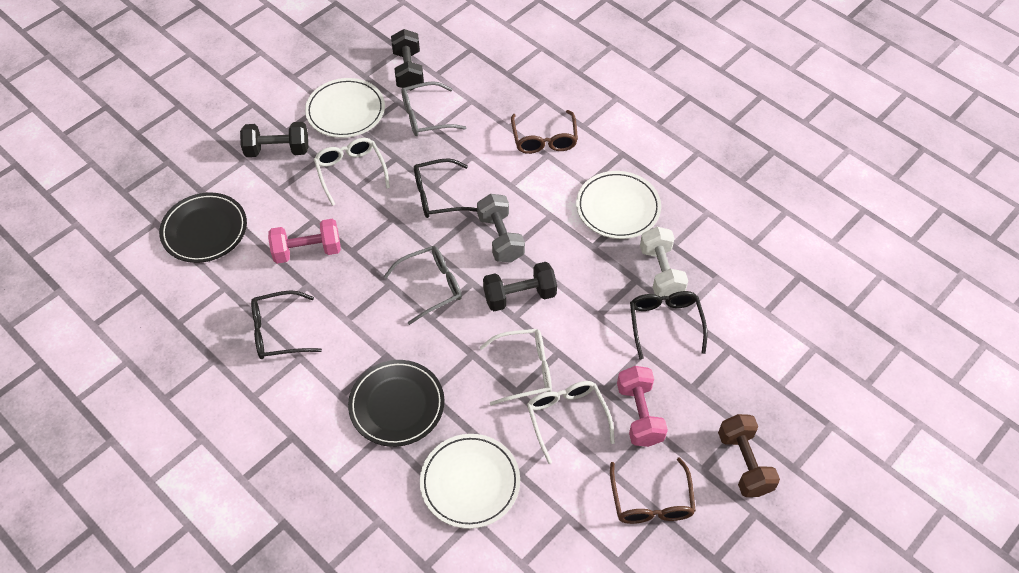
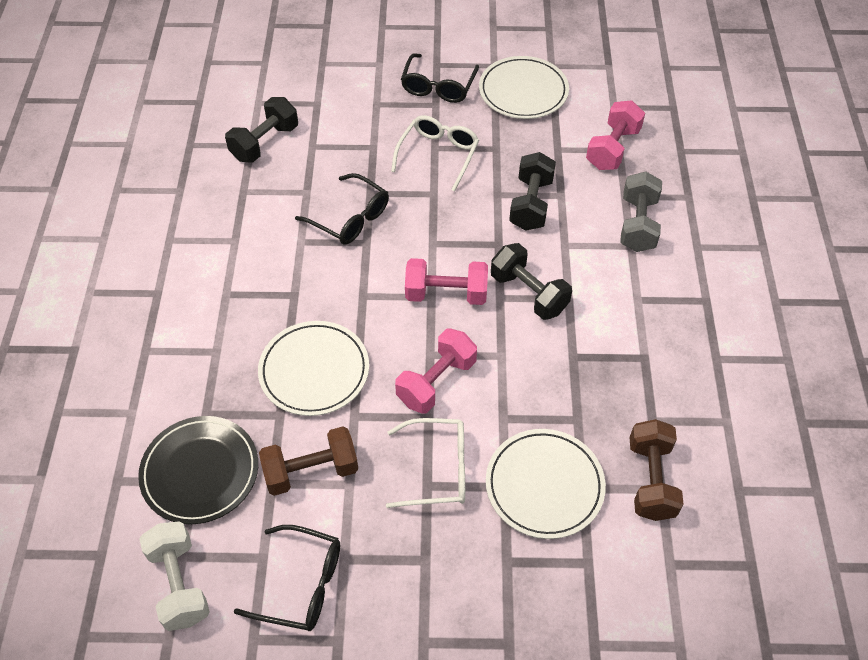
black plate: [159,192,247,263] [348,360,445,447] = 2 -> [138,416,258,524] = 1
brown dumbbell: [718,414,780,497] = 1 -> [259,426,358,496] [629,419,683,521] = 2
brown glasses: [511,110,578,154] [610,457,696,524] = 2 -> none = 0
grey glasses: [383,246,462,325] [401,81,467,136] = 2 -> none = 0
pink dumbbell: [268,219,341,264] [617,366,668,447] = 2 -> [395,328,477,414] [405,258,488,305] [586,100,645,170] = 3
white glasses: [314,138,390,206] [480,329,552,406] [527,381,615,464] = 3 -> [386,418,465,508] [391,115,479,192] = 2

